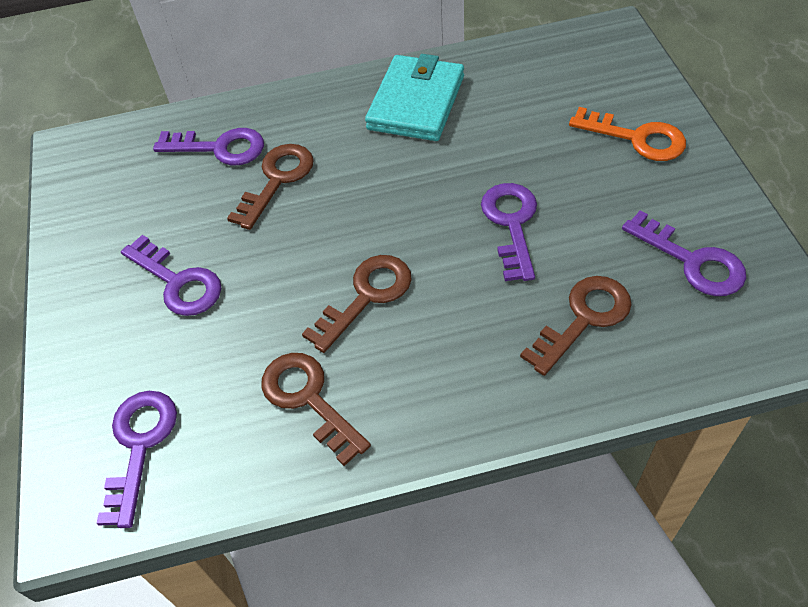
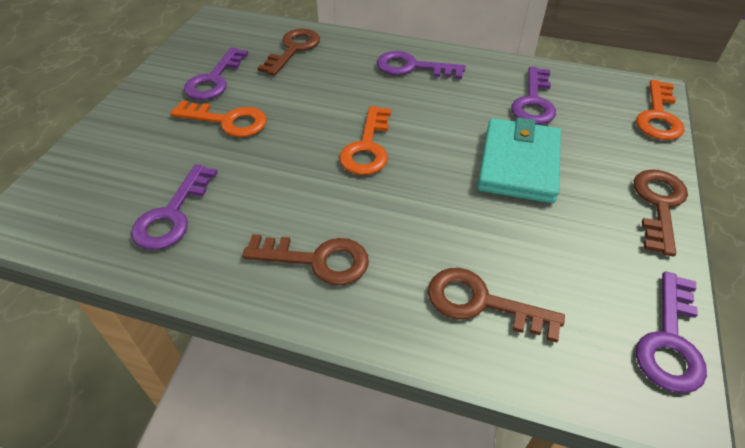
orange key: [569,107,686,161] = 1 -> [170,100,267,137] [339,106,391,175] [636,80,685,140] = 3

